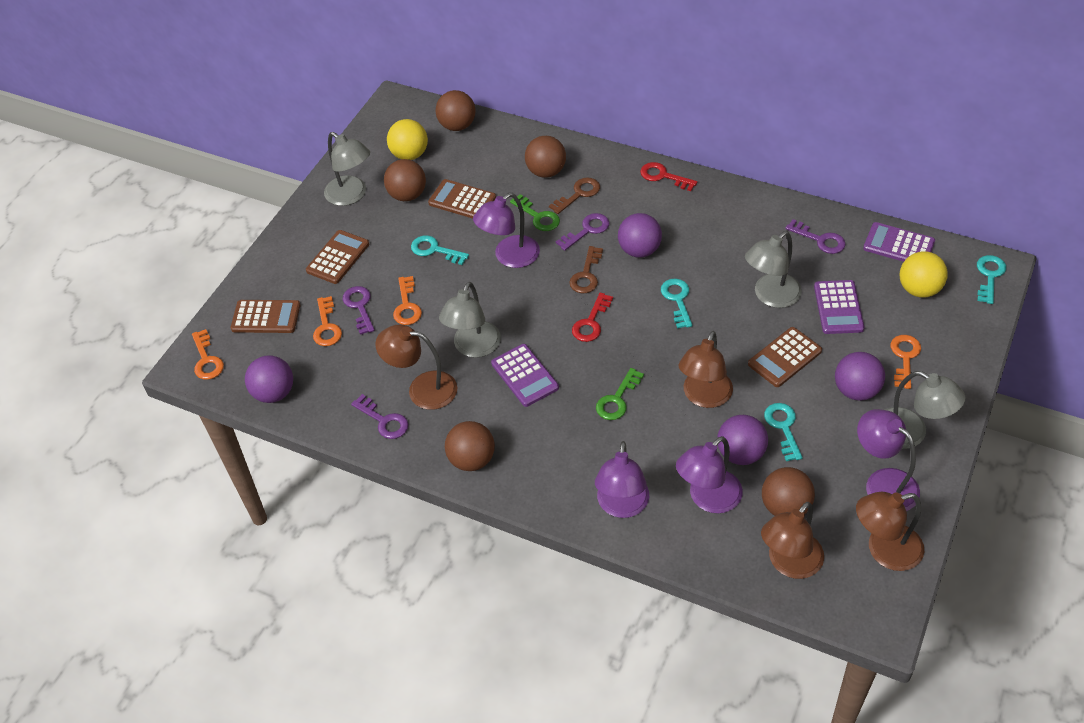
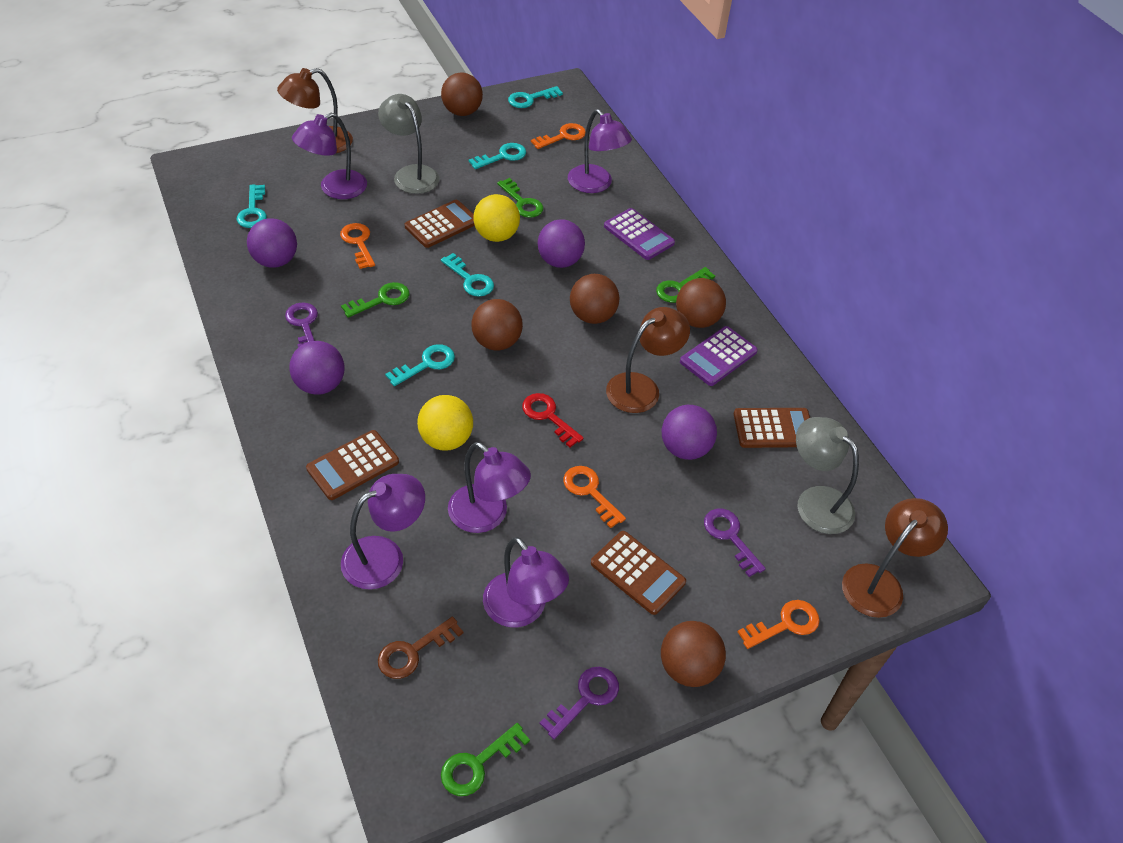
brown key: [549,177,600,214] [569,246,603,293] = 2 -> [378,616,463,679] = 1
brown lamp: [375,324,458,410] [679,331,733,408] [761,502,824,579] [856,491,924,571] = 4 -> [277,68,353,153] [606,307,690,413] [842,498,948,618] = 3
green key: [510,194,560,231] [596,368,644,420] = 2 -> [341,282,409,318] [441,723,530,796] [497,178,543,218] [656,267,715,303] = 4
grey lamp: [324,132,370,206] [439,282,501,358] [745,231,802,308] [885,371,966,449] = 4 -> [378,94,440,194] [796,417,859,534] = 2
purple calculator: [491,344,559,407] [814,280,865,334] [863,222,935,262] = 3 -> [604,208,675,260] [680,326,758,386] = 2
purple key: [343,286,375,335] [351,394,409,439] [556,213,609,251] [785,219,846,254] = 4 -> [285,303,318,348] [540,667,619,739] [704,508,766,577] = 3
purple lamp: [473,193,540,268] [595,441,649,518] [676,436,743,513] [857,409,920,511] = 4 -> [292,113,367,199] [341,474,425,589] [448,442,531,533] [483,537,569,628] [568,109,632,193] = 5
red key: [572,293,613,342] [640,162,697,191] = 2 -> [522,393,584,448] = 1
turquoise key: [411,235,469,265] [661,279,692,329] [764,403,803,461] [977,255,1006,304] = 4 -> [237,184,267,228] [385,344,455,386] [441,253,494,297] [469,143,526,169] [508,86,563,108] = 5

